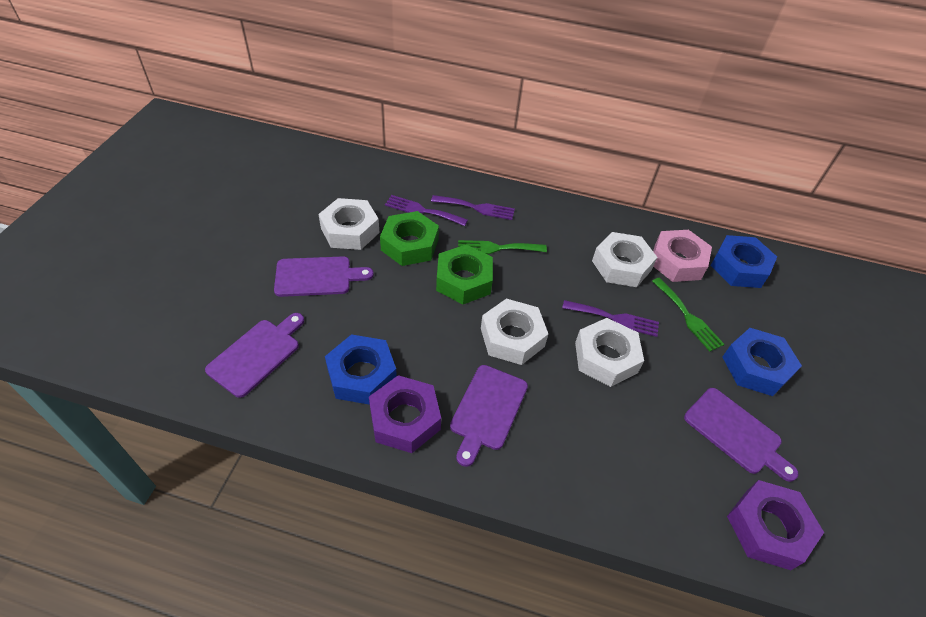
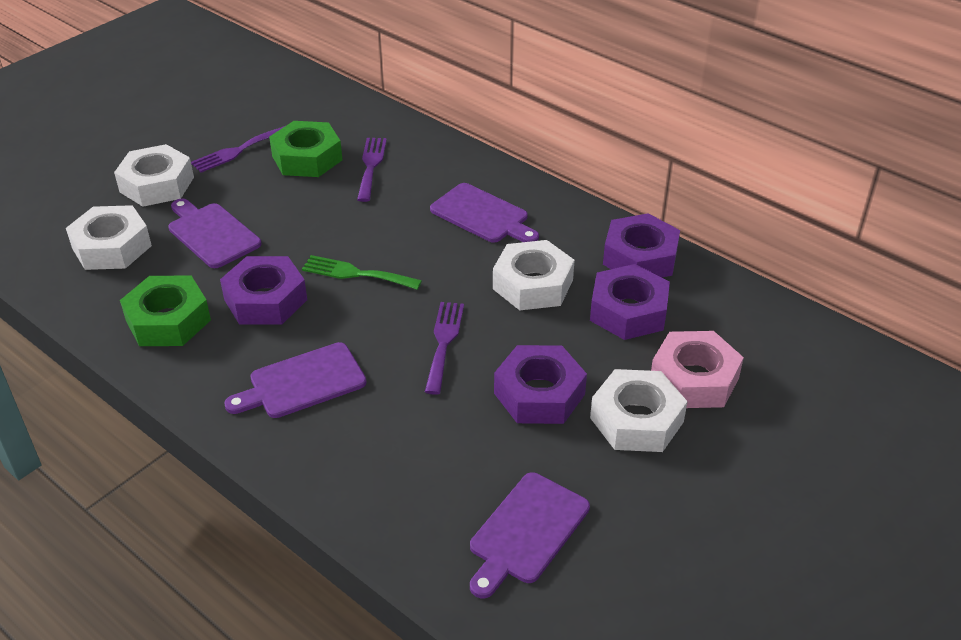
blue nut: [325,334,397,405] [711,235,777,288] [722,328,802,396] = 3 -> none = 0
green fork: [458,240,547,254] [652,278,725,351] = 2 -> [302,255,422,290] = 1
purple nut: [369,375,441,453] [727,480,824,570] = 2 -> [220,256,307,325] [494,345,587,424] [590,264,670,340] [603,213,680,277] = 4

